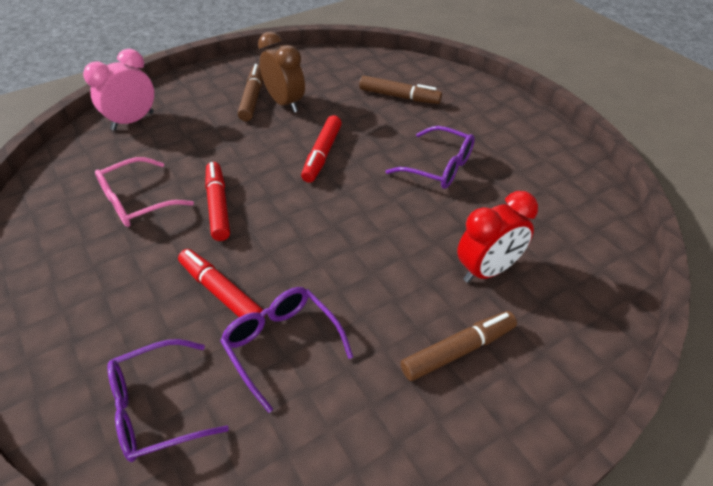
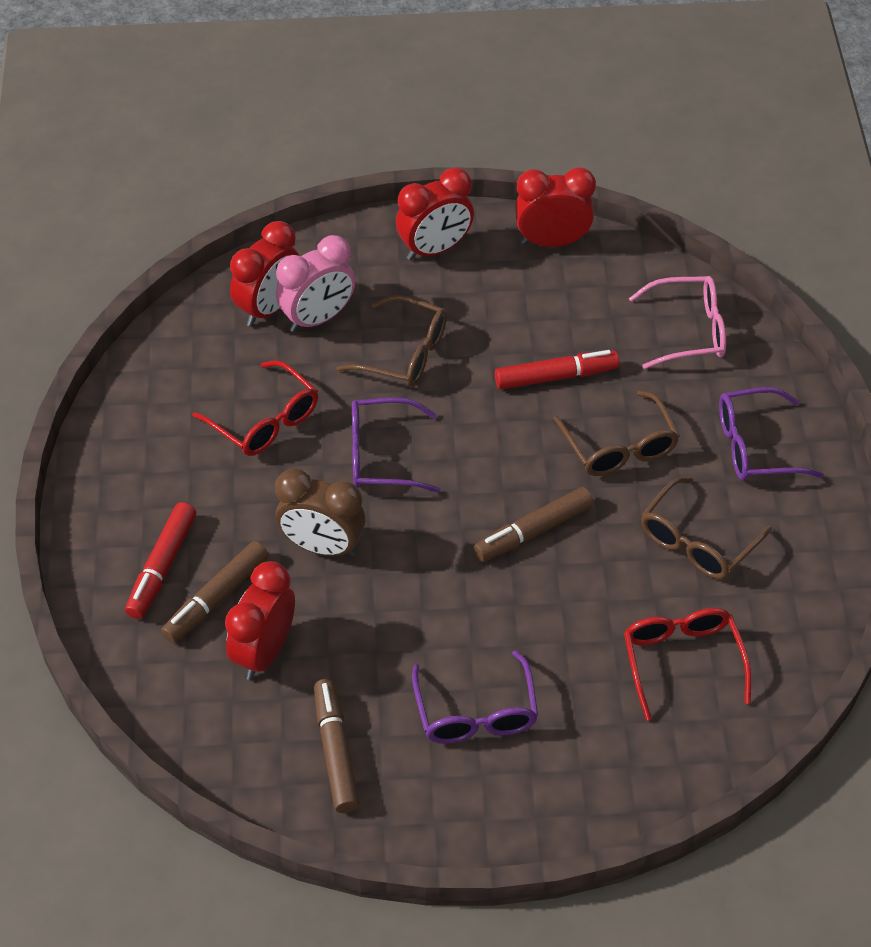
brown glasses: none = 0 -> [336,295,447,387] [553,391,680,476] [641,477,772,579] = 3
red clock: [457,191,538,283] = 1 -> [225,561,295,680] [230,221,299,326] [396,168,474,260] [515,167,596,247] = 4
red glasses: none = 0 -> [192,360,318,456] [624,608,752,721] = 2
red marker: [178,249,263,317] [205,162,230,241] [301,115,342,183] = 3 -> [125,502,196,619] [495,350,619,390] = 2

